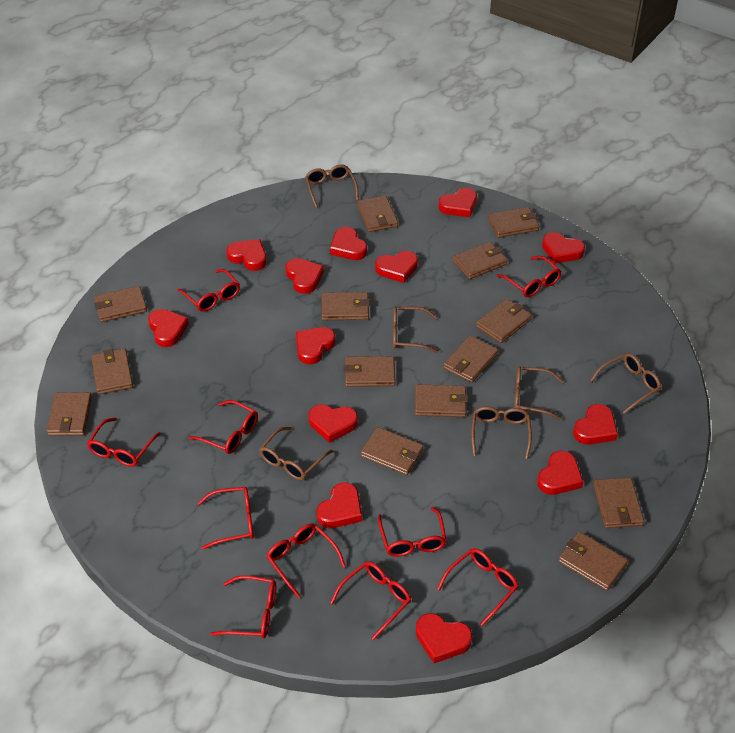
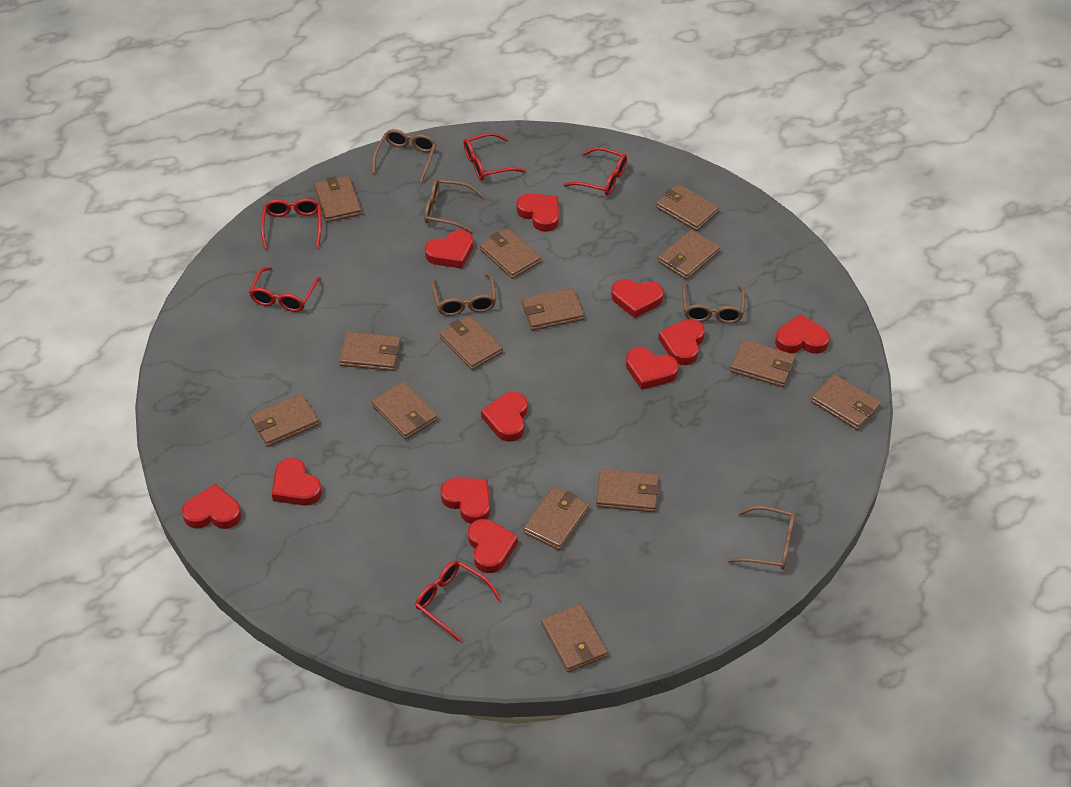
brown glasses: [259,427,333,480] [305,165,359,208] [393,307,439,353] [471,406,532,459] [514,366,563,420] [590,353,661,414] = 6 -> [372,129,436,183] [425,179,483,233] [432,273,496,316] [683,283,745,323] [727,506,795,570] = 5
red glasses: [87,418,161,467] [177,269,240,312] [189,400,258,454] [198,487,254,550] [211,575,276,638] [266,523,346,598] [330,561,411,640] [378,507,446,557] [437,548,519,626] [497,256,561,297] = 10 -> [249,267,321,312] [261,198,321,249] [415,560,501,642] [463,133,526,180] [563,147,627,195] = 5
red heart: [148,309,189,347] [227,239,267,271] [285,258,324,294] [296,327,335,364] [309,404,358,443] [317,483,362,528] [330,227,367,260] [375,251,418,283] [416,613,473,663] [439,188,477,217] [537,451,584,495] [542,232,585,264] [573,404,618,445] = 13 -> [182,484,241,529] [272,458,322,506] [425,230,473,269] [440,478,491,524] [468,519,518,573] [481,392,528,442] [516,194,559,232] [611,279,664,318] [626,347,679,390] [658,319,705,365] [775,314,830,354] = 11

